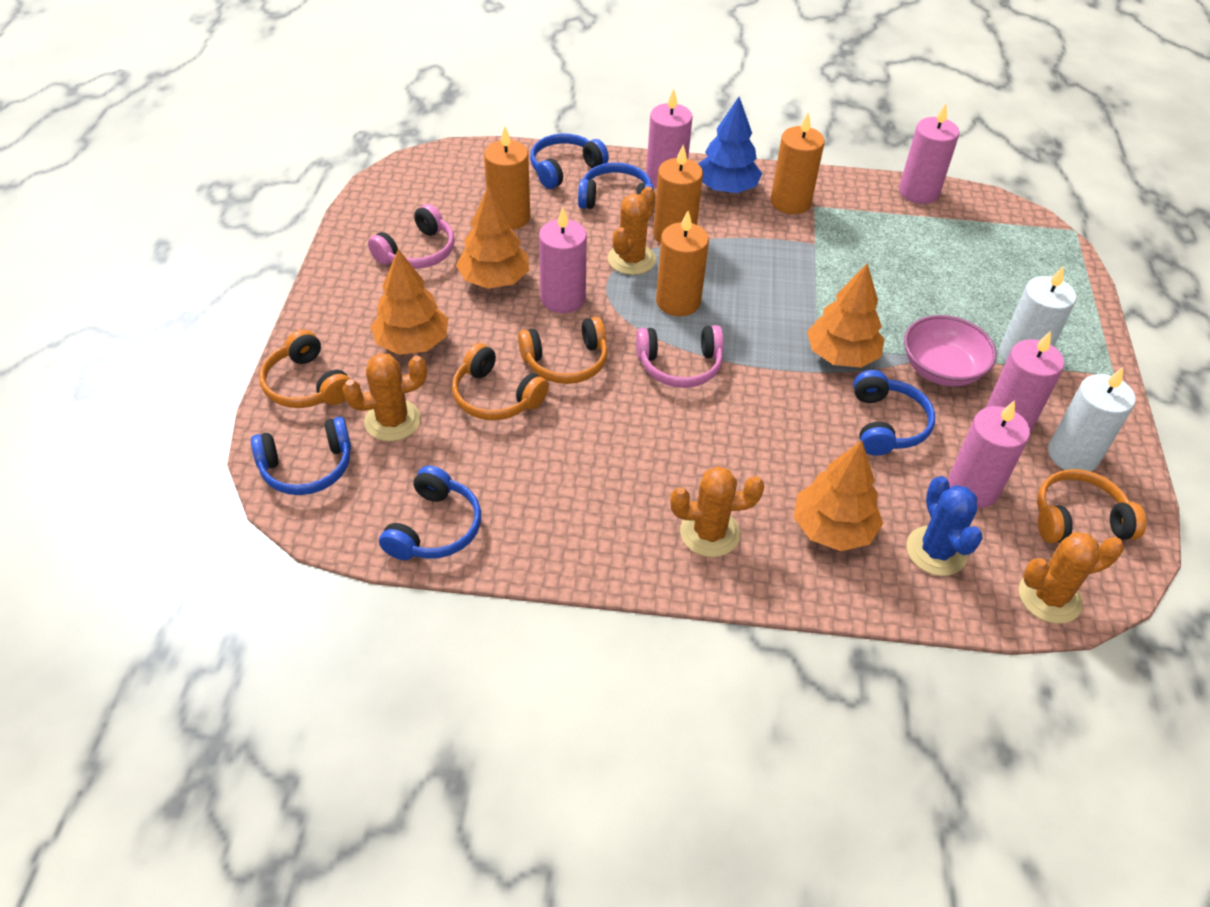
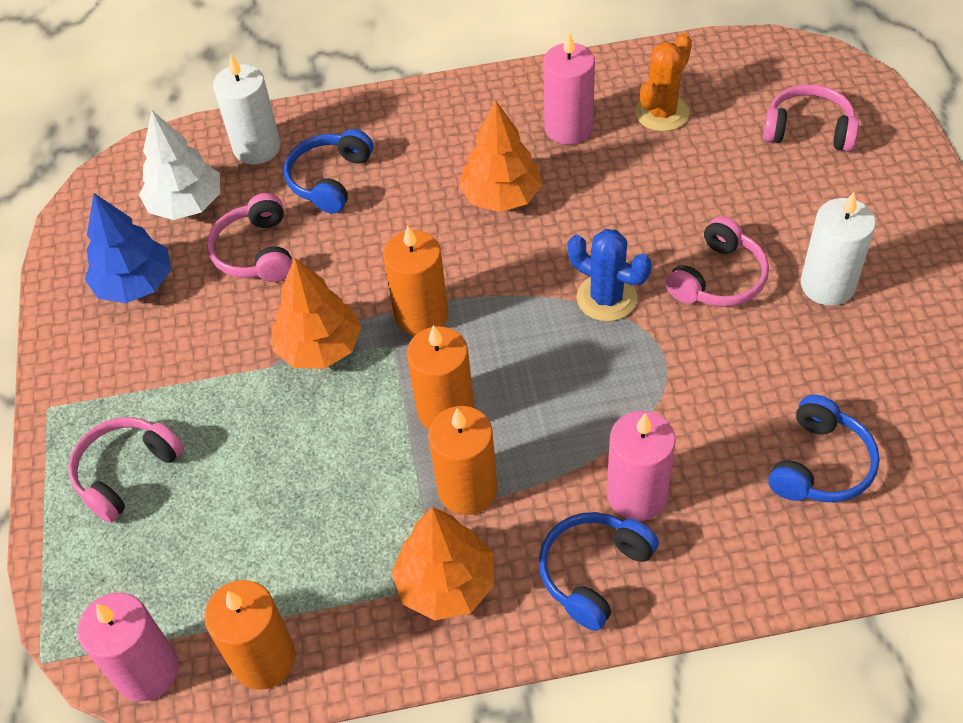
blue headphones: [251,417,351,495] [379,466,481,560] [530,133,609,189] [578,162,654,209] [853,370,935,456] = 5 -> [284,129,373,213] [539,512,659,631] [768,395,880,502] = 3
orange cactus: [343,353,427,441] [608,186,656,275] [670,466,764,557] [1019,532,1124,624] = 4 -> [635,33,692,132] = 1
orange headphones: [259,329,350,408] [452,343,549,420] [518,317,608,384] [1037,469,1146,543] = 4 -> none = 0
orange tree: [370,249,448,355] [456,186,529,289] [794,440,883,551] [807,264,884,368] = 4 -> [272,258,361,369] [391,507,494,621] [459,100,542,212] = 3
pink bowl: [904,315,997,387] = 1 -> none = 0
pink candle: [539,207,587,313] [646,89,693,189] [899,104,959,204] [948,400,1030,508] [986,331,1064,432] = 5 -> [77,593,179,702] [543,32,595,144] [607,411,676,521] = 3
pink headphones: [368,204,455,269] [636,325,724,388] = 2 -> [68,417,184,523] [207,193,292,282] [666,216,769,307] [763,84,859,152] = 4
white tree: none = 0 -> [139,111,220,220] = 1

